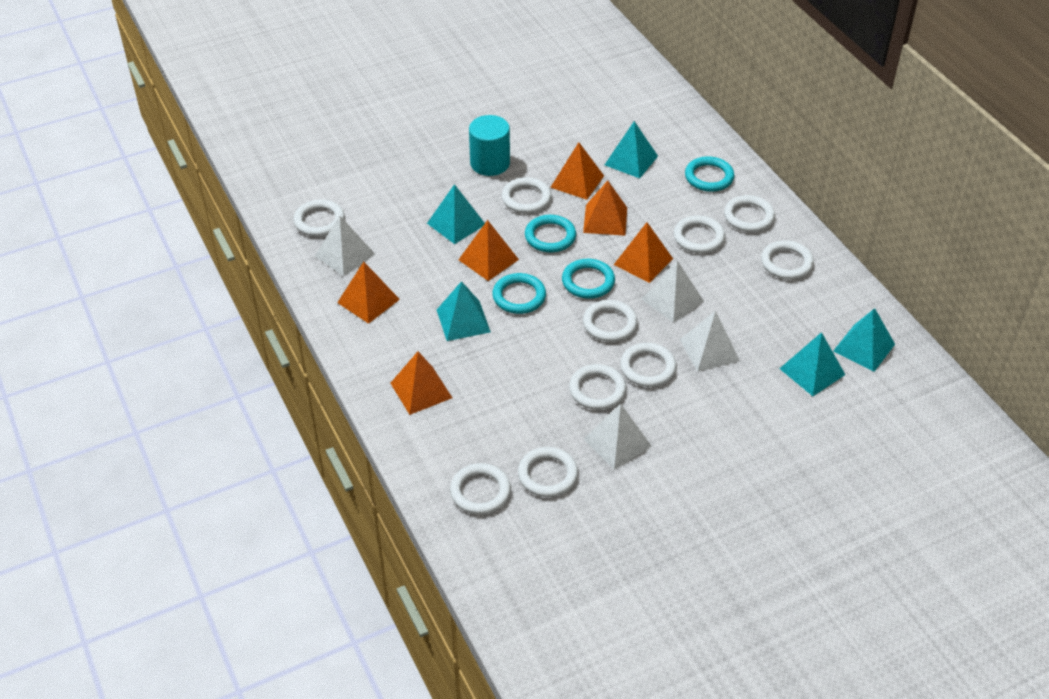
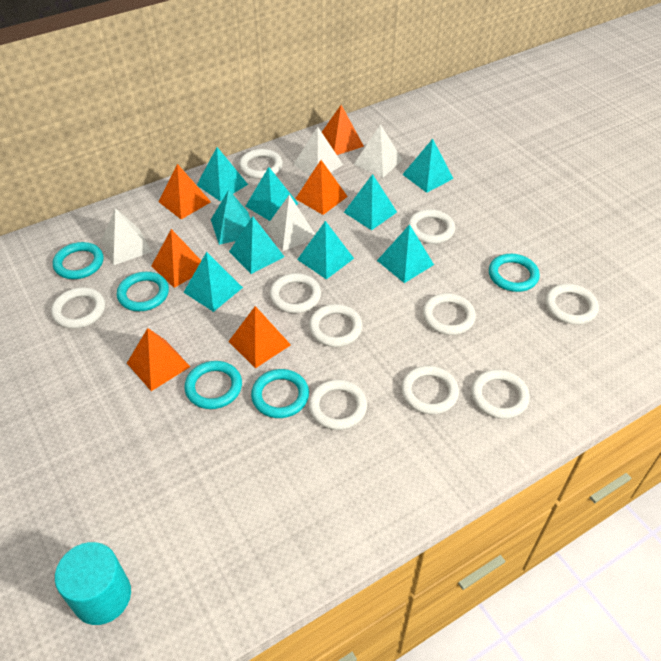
turquoise pyramid: [427,184,485,244] [437,281,491,341] [605,121,658,178] [779,332,845,396] [833,308,895,372] = 5 -> [183,252,243,312] [197,147,248,202] [211,190,251,245] [229,216,284,274] [245,167,298,221] [297,221,354,279] [344,174,397,230] [377,224,434,283] [402,139,454,193] = 9
turquoise ring: [492,273,546,314] [525,215,576,252] [562,259,615,299] [685,156,734,192] = 4 -> [53,242,104,279] [117,272,169,311] [184,361,242,409] [251,369,309,418] [489,254,540,292] = 5

